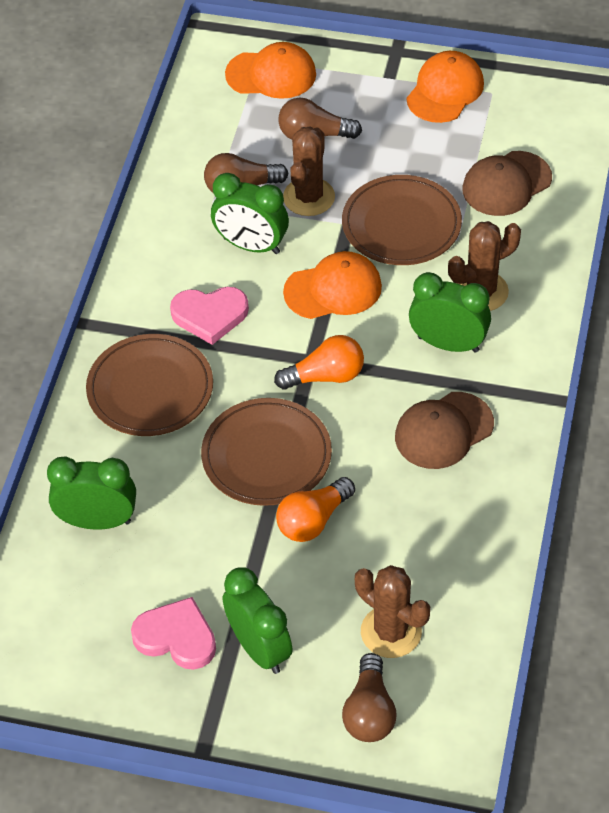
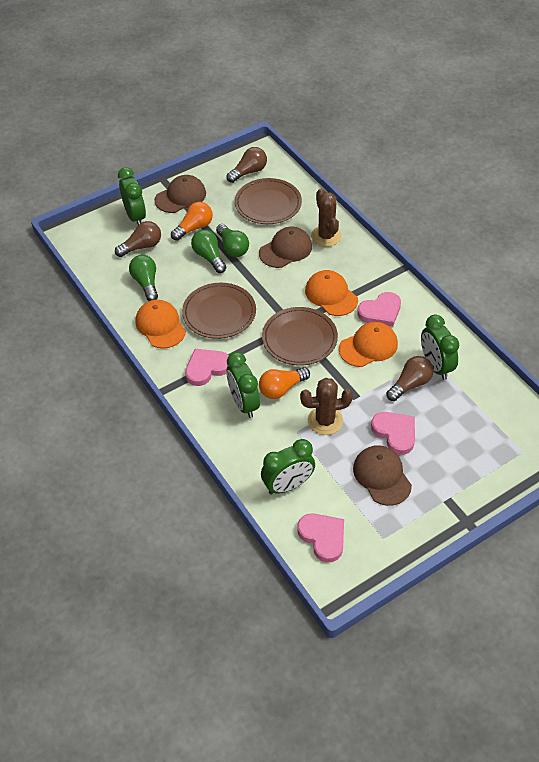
brown cactus: [283,127,335,216] [355,565,430,658] [448,221,521,311] = 3 -> [300,378,353,435] [311,189,342,247] = 2
brown cap: [395,392,494,469] [462,151,552,216] = 2 -> [155,175,206,213] [259,227,312,268] [353,445,412,506] = 3
green light bulb: none = 0 -> [129,255,158,301] [191,230,226,273] [216,224,249,257] = 3
pink heart: [131,597,216,670] [170,287,249,345] = 2 -> [185,349,229,386] [297,513,344,563] [357,292,401,327] [371,412,415,455] = 4

